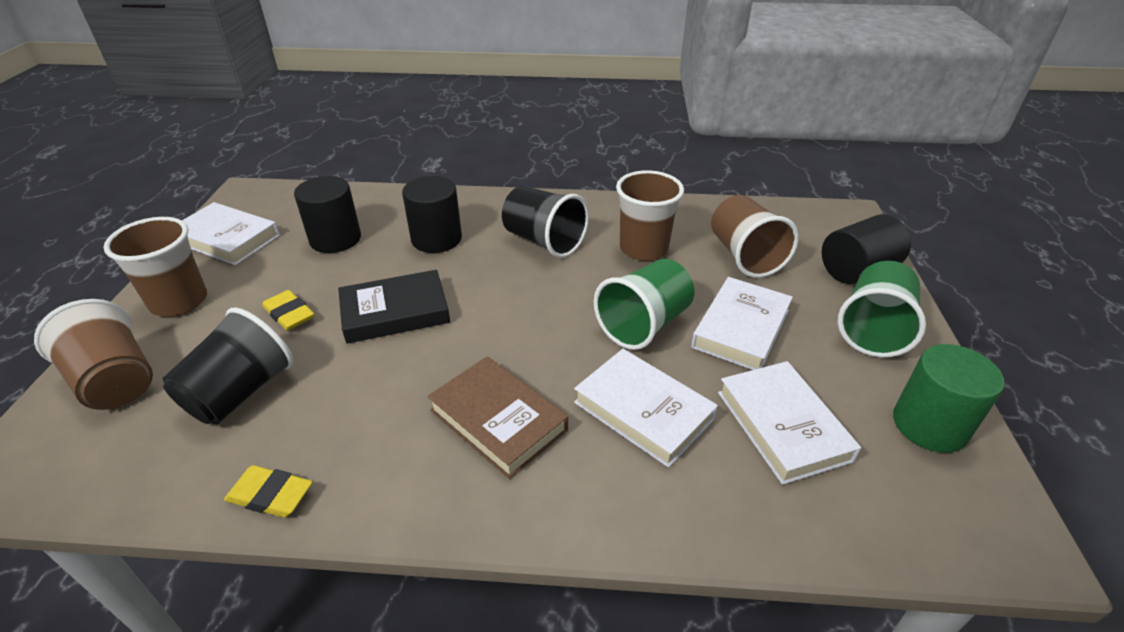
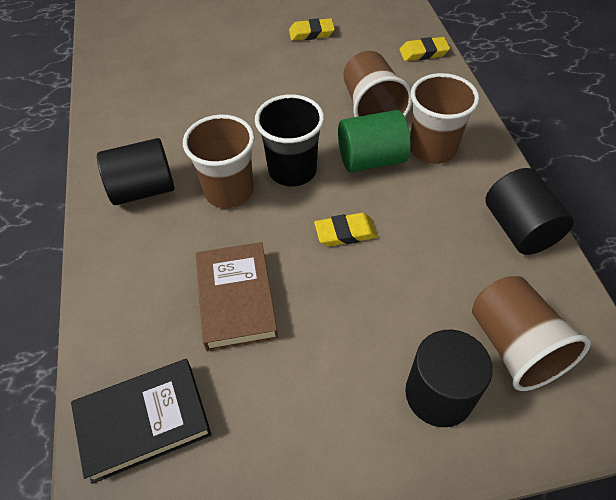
black cup: [163,307,294,424] [502,186,589,258] = 2 -> [255,94,324,186] = 1
green cup: [594,259,694,350] [837,261,926,358] = 2 -> none = 0
white book: [182,202,280,265] [574,349,718,468] [691,277,793,370] [718,361,861,485] = 4 -> none = 0
yellow eraser: [224,465,312,518] [262,290,314,330] = 2 -> [289,18,335,41] [314,213,377,247] [399,37,450,61] = 3

